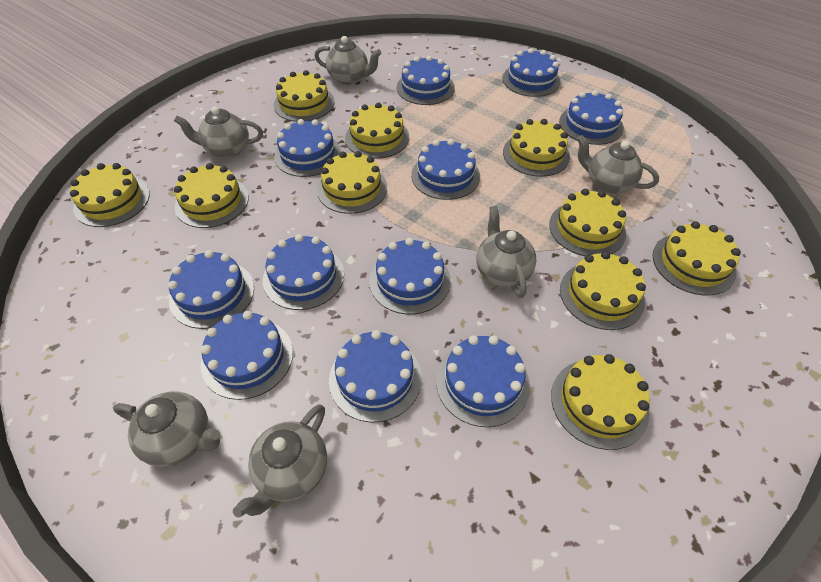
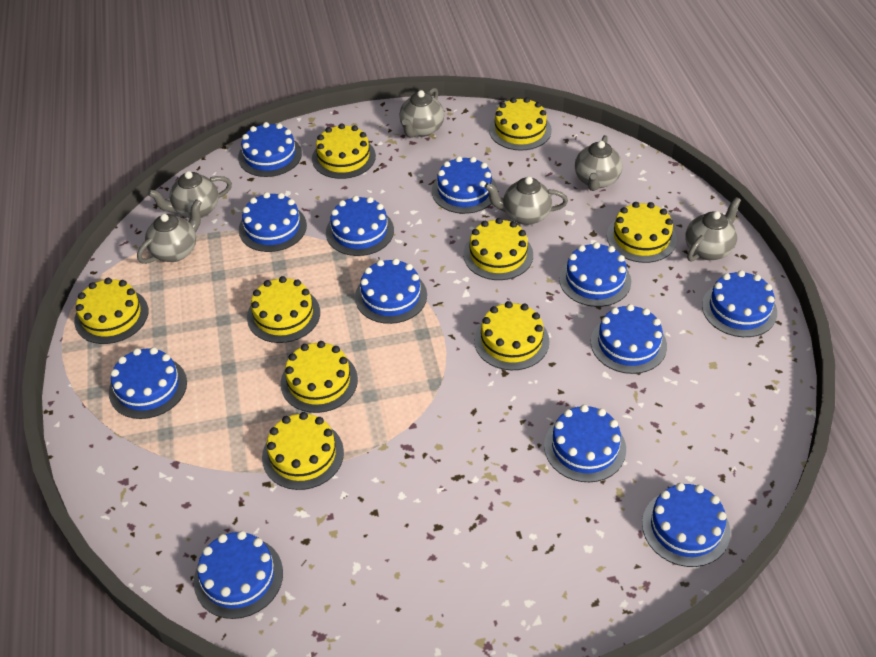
blue cake: [168,250,254,329] [201,311,293,400] [263,234,344,310] [274,119,341,177] [329,330,422,422] [369,238,451,314] [396,56,455,105] [411,139,480,200] [436,335,530,427] [502,48,561,97] [559,90,624,145] = 11 -> [109,347,187,419] [194,531,283,619] [238,122,302,177] [239,192,307,252] [326,196,394,256] [355,258,427,324] [432,156,498,214] [544,404,626,482] [559,242,631,307] [591,304,667,374] [642,483,730,567] [702,270,777,337] = 12
yellow cake: [70,163,150,227] [174,163,249,228] [274,70,334,122] [317,151,387,214] [345,102,409,159] [503,119,570,177] [549,189,626,256] [551,354,650,450] [560,251,646,330] [652,221,741,296] = 10 -> [74,278,148,344] [247,276,320,343] [262,412,344,490] [280,341,358,413] [312,123,376,179] [463,218,533,280] [474,301,549,370] [489,97,552,151] [607,202,677,263] = 9

